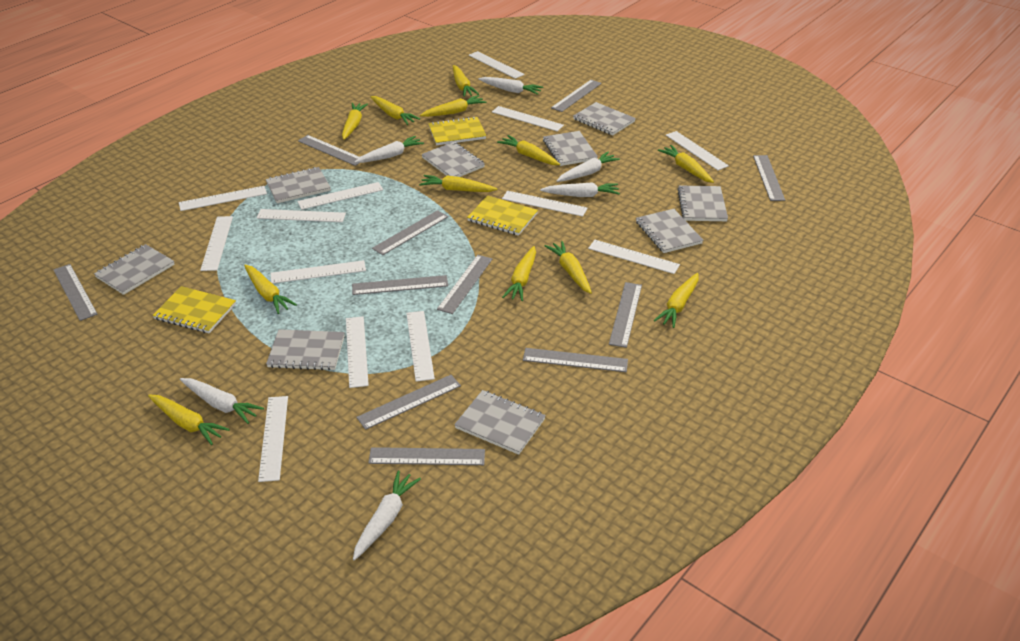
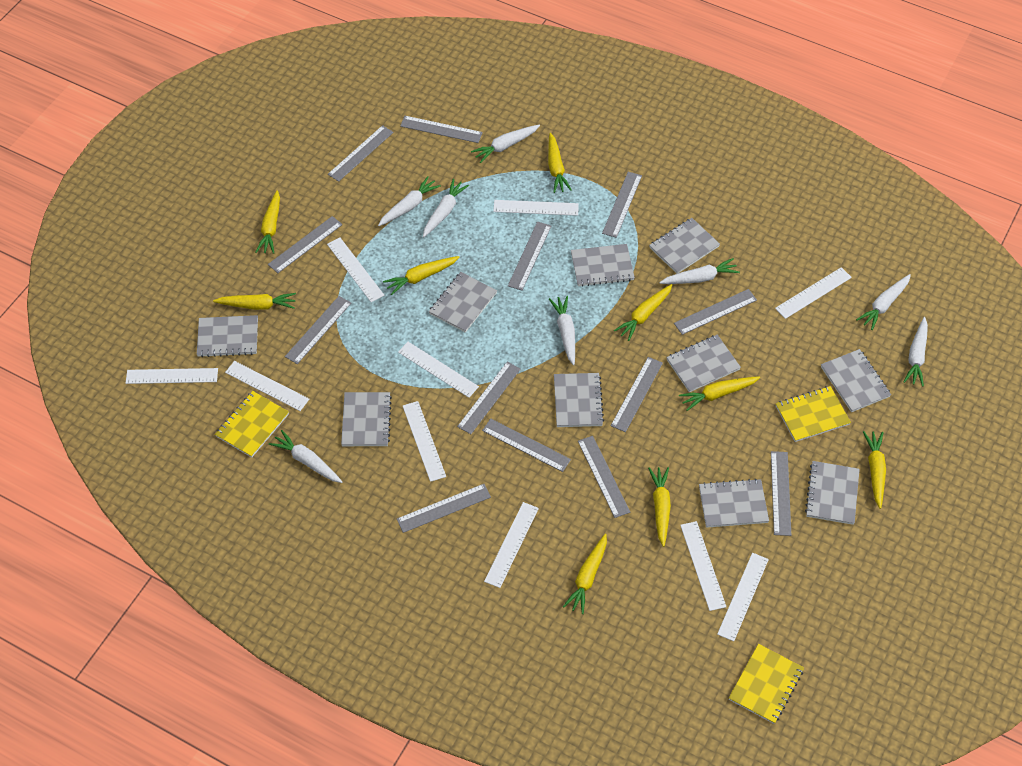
grey notebook: [94,244,175,295] [266,167,331,203] [266,329,345,371] [421,142,485,177] [454,390,546,455] [543,131,598,166] [573,102,636,136] [636,209,703,253] [677,185,728,221] = 9 -> [197,315,258,357] [341,392,392,446] [429,272,497,333] [554,373,604,427] [571,244,635,287] [649,218,720,274] [666,335,741,392] [699,479,769,528] [805,461,860,525] [821,349,891,412] = 10
grey ruler: [54,264,98,321] [298,135,359,166] [352,275,448,295] [356,375,461,430] [368,447,485,465] [372,210,448,255] [437,255,492,314] [523,348,628,372] [551,80,602,112] [609,282,642,348] [753,155,785,201] = 11 -> [268,216,342,273] [285,296,351,364] [328,125,393,182] [397,484,491,533] [400,116,483,143] [457,362,521,434] [482,419,571,472] [508,222,551,290] [578,436,630,518] [602,172,642,238] [611,357,663,432] [674,289,757,335] [771,451,791,536] = 13
white carrot: [180,378,264,424] [353,470,421,560] [355,136,424,163] [478,77,543,95] [540,182,620,197] [557,152,620,182] = 6 -> [269,430,342,483] [378,176,441,226] [423,179,469,237] [471,125,540,163] [549,296,575,365] [659,258,740,284] [856,274,911,330] [904,317,928,387] = 8
white ruler: [179,186,267,211] [200,216,233,271] [257,209,346,222] [258,396,288,482] [271,260,366,284] [297,182,383,210] [346,316,369,388] [406,311,435,382] [469,51,525,79] [492,106,564,131] [502,191,588,217] [588,240,680,274] [666,131,729,170] = 13 -> [126,368,218,384] [225,361,309,411] [327,238,384,302] [398,342,479,398] [403,401,446,482] [484,502,539,588] [493,200,579,216] [680,521,726,611] [717,553,769,641] [775,267,852,319] = 10
yellow carrot: [148,394,230,445] [244,265,297,314] [342,103,368,140] [371,96,420,125] [419,175,498,192] [420,95,486,117] [453,65,479,97] [497,135,560,165] [502,246,536,301] [545,241,592,294] [654,273,699,328] [658,145,714,183] = 12 -> [213,293,296,310] [256,190,280,254] [383,256,460,295] [548,133,572,193] [563,534,607,614] [614,284,672,341] [648,467,671,547] [679,376,760,411] [863,431,886,509] = 9

